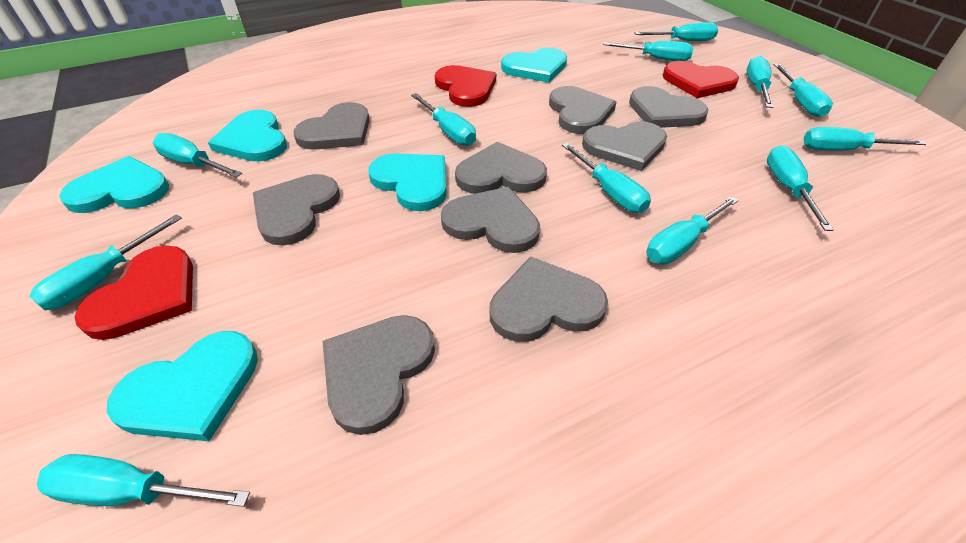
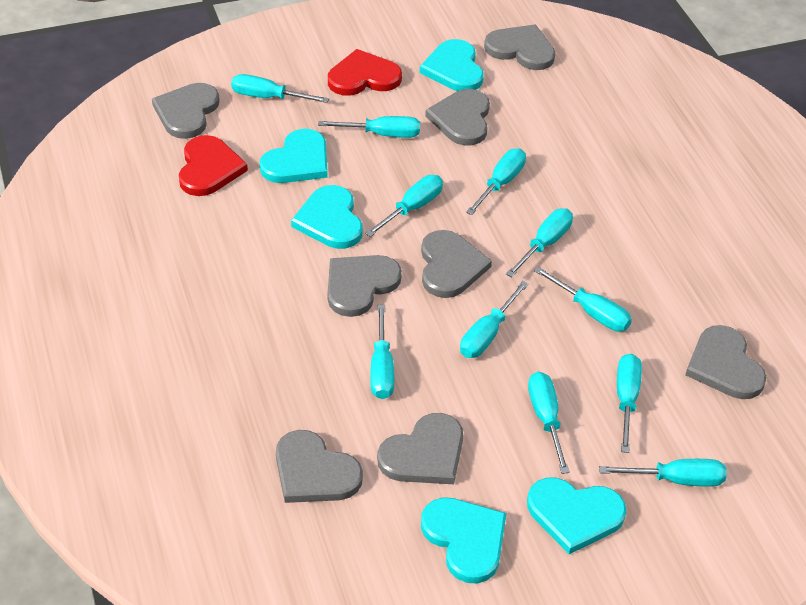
grey heart: [253,174,340,246] [293,102,370,150] [323,315,435,435] [441,187,540,253] [455,142,547,194] [490,256,608,342] [549,86,616,134] [582,121,667,171] [629,86,709,128] = 9 -> [152,83,220,139] [276,430,363,503] [328,255,402,317] [377,413,463,484] [421,230,492,298] [425,89,490,146] [484,25,555,70] [686,325,766,399] = 8
red heart: [75,246,193,340] [435,65,496,107] [663,61,739,98] = 3 -> [179,135,248,196] [328,49,402,96] = 2
turquoise screwdriver: [29,214,182,310] [37,454,250,507] [152,133,242,178] [411,93,476,146] [562,142,651,213] [603,41,693,61] [635,22,718,41] [646,196,739,264] [747,56,773,108] [767,145,834,231] [774,64,833,117] [804,127,926,151] = 12 -> [231,74,329,103] [318,116,420,138] [365,175,443,237] [370,305,394,399] [460,281,529,358] [466,148,526,215] [506,209,573,277] [528,372,570,474] [534,267,632,331] [599,459,727,487] [617,354,642,453] = 11

